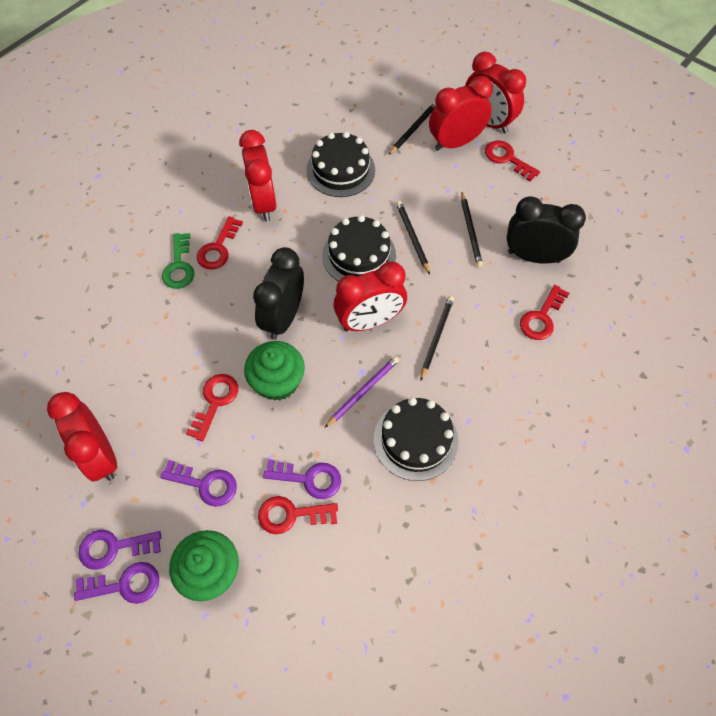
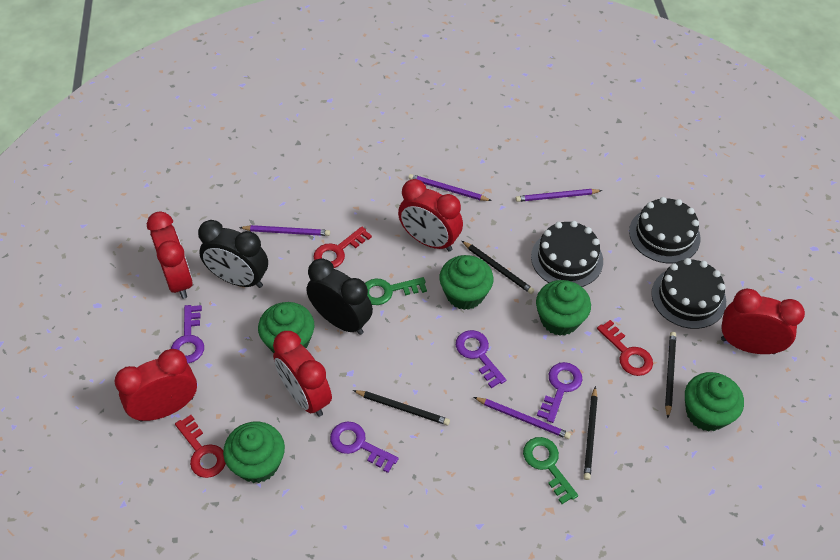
green cupcake: [169,530,239,601] [244,341,305,401] = 2 -> [223,422,285,483] [258,302,314,353] [439,255,493,310] [536,280,591,336] [685,372,744,432] = 5
green key: [162,233,194,289] = 1 -> [365,277,427,305] [523,437,578,504] = 2
purple pencil: [324,356,399,428] = 1 -> [239,225,330,236] [408,174,492,201] [474,397,571,439] [515,189,602,202] = 4
red key: [186,374,238,441] [197,216,243,269] [258,496,338,534] [485,141,540,181] [520,285,569,340] = 5 -> [175,415,226,478] [314,226,372,268] [597,320,653,376] = 3

